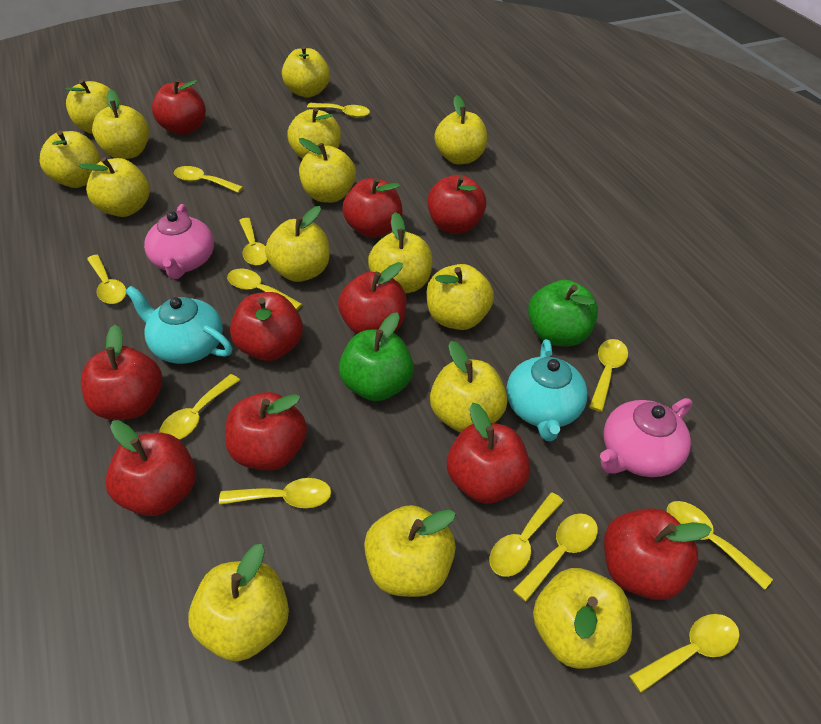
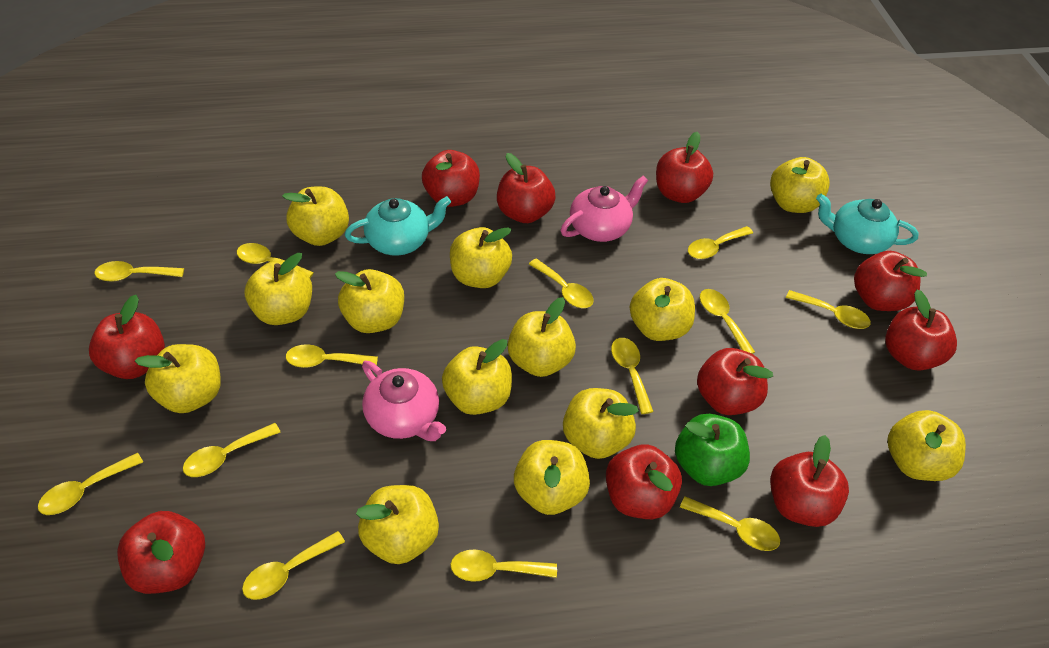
green apple: [339,312,414,401] [528,280,598,347] = 2 -> [675,414,750,486] = 1
yellow apple: [40,130,101,188] [65,79,121,134] [79,157,150,217] [92,89,149,159] [188,544,289,661] [265,206,330,282] [282,45,330,98] [287,107,341,159] [299,138,356,203] [364,505,456,597] [368,212,433,293] [427,264,494,330] [430,341,508,433] [434,95,487,164] [533,568,632,669] = 15 -> [135,344,221,413] [245,253,312,325] [282,187,349,246] [335,269,404,333] [356,485,439,564] [442,339,512,415] [450,227,512,288] [508,297,576,377] [514,440,590,515] [563,388,639,459] [630,278,695,341] [770,157,830,213] [888,410,966,481] = 13
yellow spoon: [87,255,126,304] [159,374,240,440] [174,166,243,193] [219,478,331,508] [227,269,302,310] [239,218,267,266] [307,103,370,118] [490,492,564,577] [513,513,598,602] [589,339,628,412] [629,614,740,693] [667,501,773,590] = 12 -> [38,453,143,515] [95,261,184,282] [183,423,281,477] [237,243,314,278] [242,531,345,600] [286,344,378,368] [450,549,557,582] [529,259,594,308] [611,338,654,414] [680,496,780,551] [688,226,753,259] [700,289,755,354] [786,290,871,329] = 13

